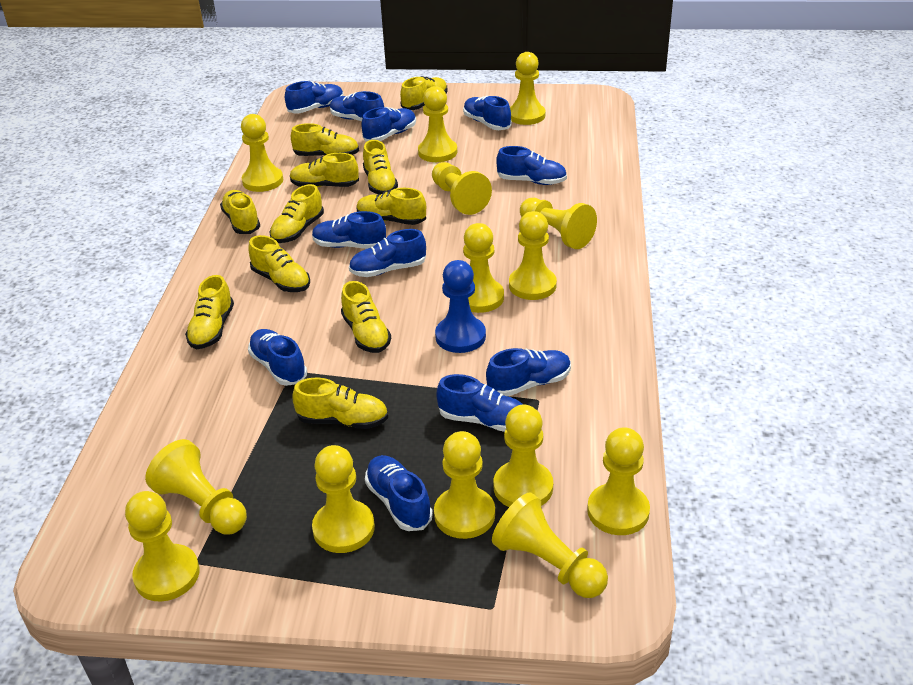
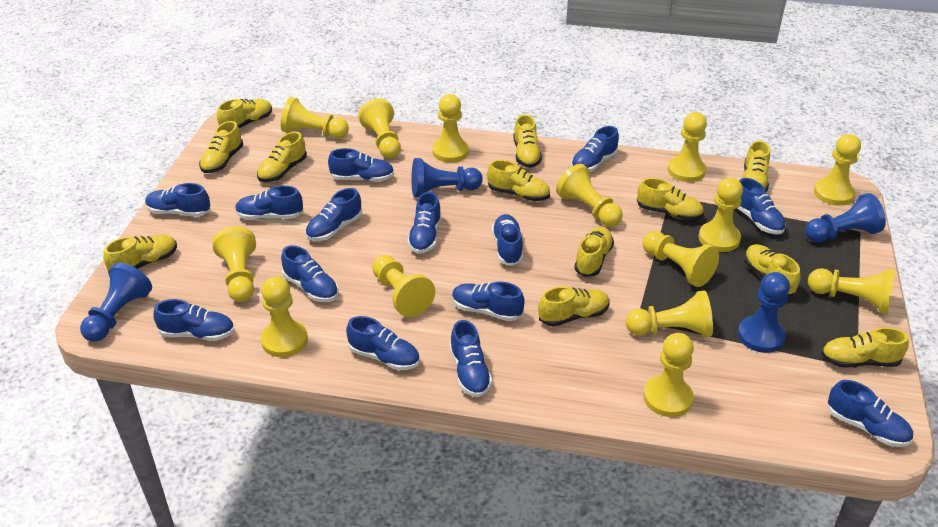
blue pawn: [435,260,486,353] = 1 -> [80,263,152,342] [411,158,483,197] [738,272,790,353] [805,193,886,242] = 4
blue shoe: [248,329,307,386] [285,81,344,114] [312,211,386,249] [330,91,384,121] [349,229,426,277] [361,107,416,141] [365,455,433,531] [437,374,523,432] [463,96,512,130] [486,348,571,396] [496,146,567,185] = 11 -> [145,183,211,217] [153,299,234,341] [235,186,304,220] [281,245,339,302] [305,188,362,241] [328,148,394,182] [346,316,420,370] [407,192,441,254] [450,320,492,397] [452,282,525,321] [492,214,523,266] [571,126,619,172] [737,178,786,234] [827,380,913,447] = 14
yellow shoe: [185,275,234,349] [220,190,260,234] [248,235,310,292] [269,184,324,243] [290,153,359,187] [291,123,359,156] [293,378,388,429] [341,281,391,353] [357,188,426,225] [363,140,398,194] [400,76,448,110] = 11 -> [103,235,177,273] [199,121,243,173] [217,99,272,128] [257,132,307,182] [487,160,550,201] [513,114,542,168] [538,286,610,326] [574,227,614,277] [637,178,704,220] [743,141,770,192] [744,244,800,296] [821,327,909,368] = 12

